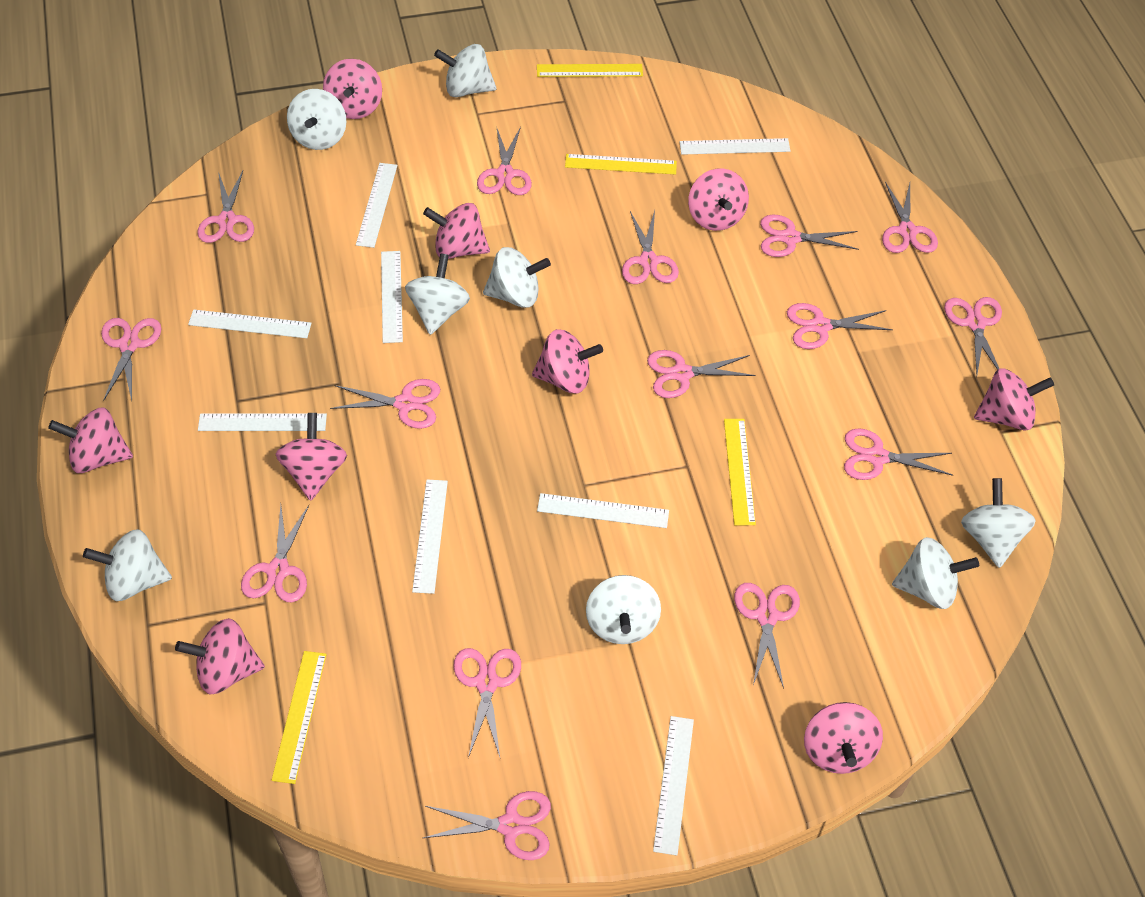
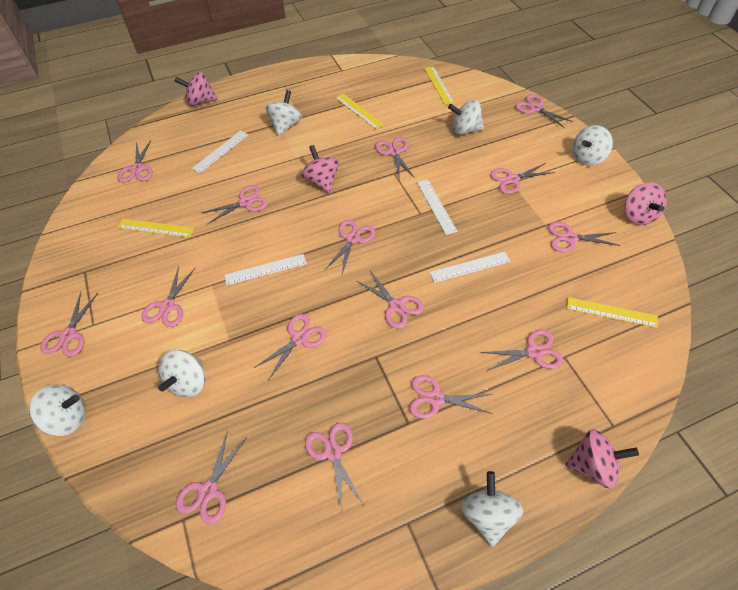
pink spinning top: [48,408,133,473] [175,618,265,695] [276,413,347,501] [323,59,382,119] [423,203,490,259] [532,329,603,393] [688,169,749,231] [804,702,883,774] [974,368,1054,431] = 9 -> [175,72,218,106] [302,145,339,193] [565,429,639,489] [625,182,667,225] = 4
white ruler: [188,309,312,338] [198,413,327,431] [356,163,397,248] [381,251,403,343] [412,479,448,594] [537,493,669,528] [653,716,694,855] [679,138,790,155] = 8 -> [192,130,248,173] [224,254,307,285] [417,179,458,235] [430,252,511,283] = 4
white spinning top: [83,529,172,601] [287,89,346,150] [405,253,470,335] [434,44,496,97] [483,247,551,308] [586,575,661,644] [892,537,979,609] [961,478,1036,568] = 8 -> [29,384,85,436] [158,350,205,398] [266,90,302,136] [448,100,484,135] [461,471,523,547] [572,125,613,166] = 6

